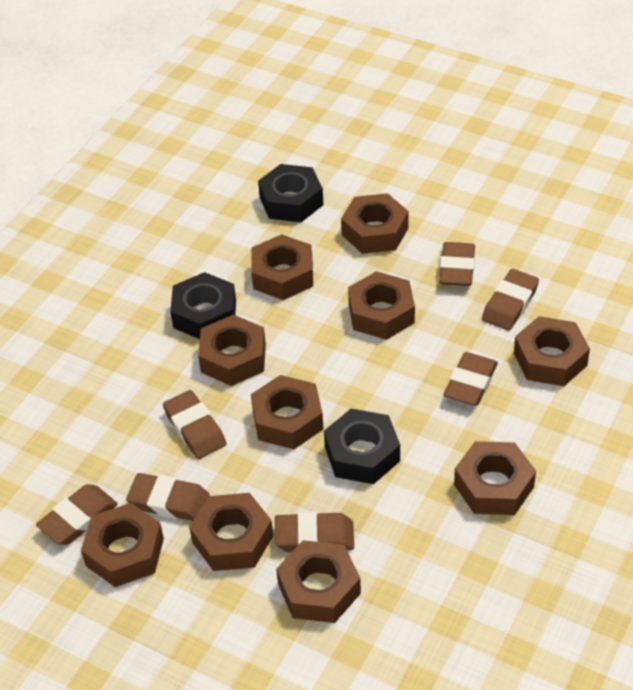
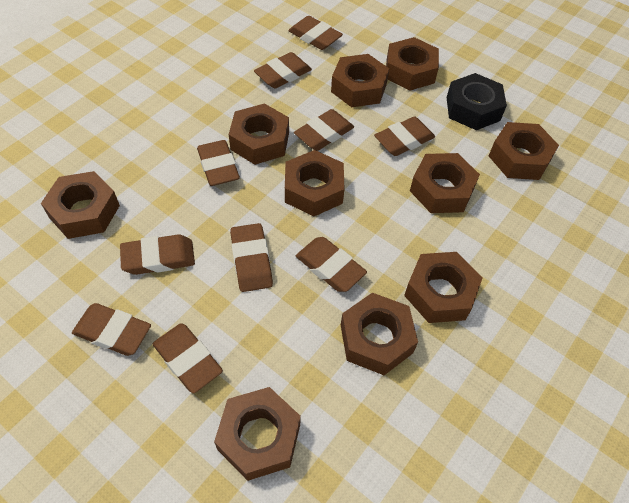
black nut: [170,272,236,339] [258,164,323,222] [324,409,400,484] = 3 -> [447,73,507,130] = 1
brown eraser: [36,484,118,545] [126,473,210,521] [163,390,226,459] [275,512,354,553] [439,242,475,286] [444,352,498,406] [482,269,539,331] = 7 -> [72,303,151,356] [120,234,195,275] [153,323,223,393] [197,140,240,186] [230,223,273,292] [254,52,312,88] [288,16,343,50] [294,109,354,151] [296,237,367,292] [374,117,435,156] = 10

